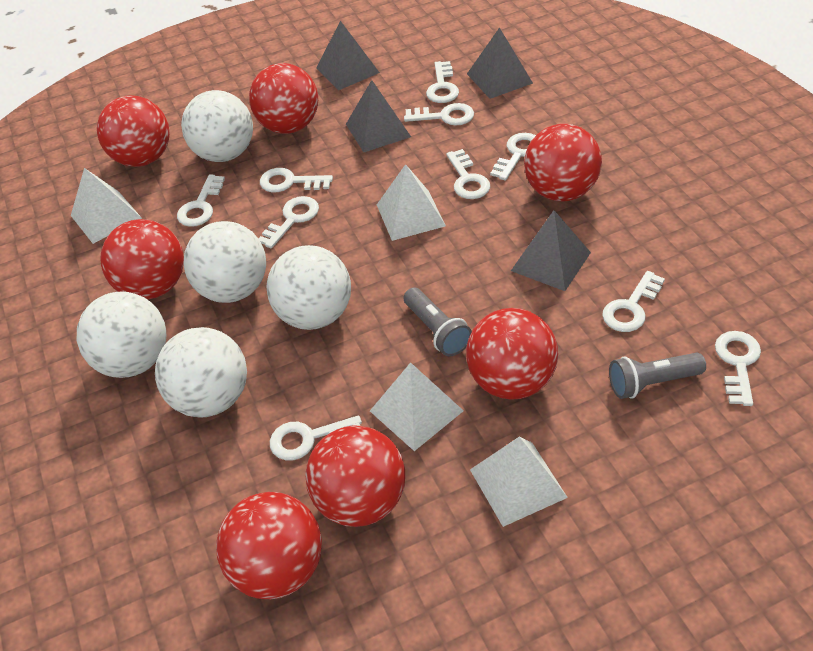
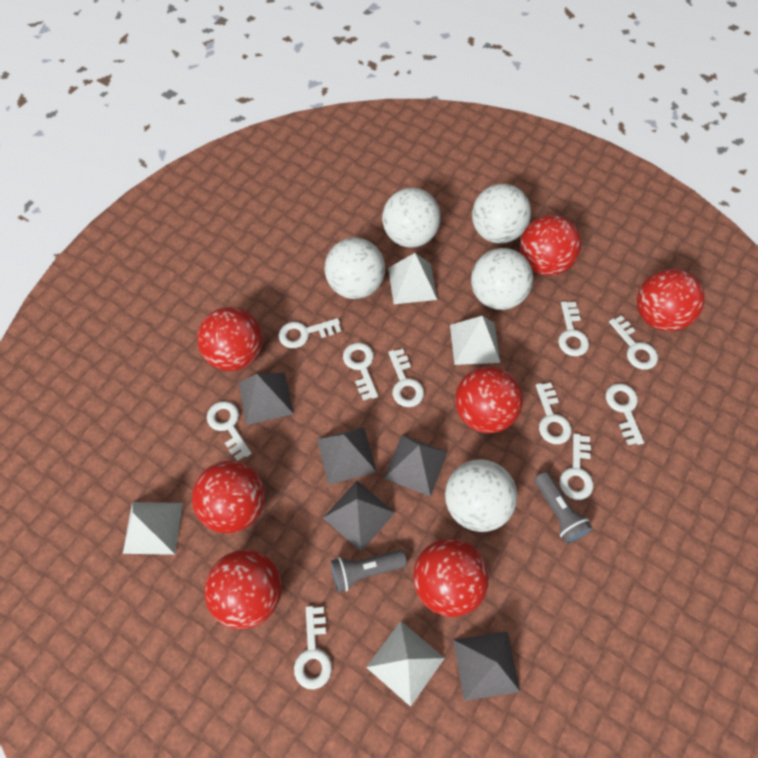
grey pyramid: [316,21,380,90] [346,80,411,152] [467,27,533,99] [511,210,591,291] = 4 -> [239,372,294,425] [317,427,377,485] [323,481,395,552] [384,435,447,497] [453,631,520,701] = 5

